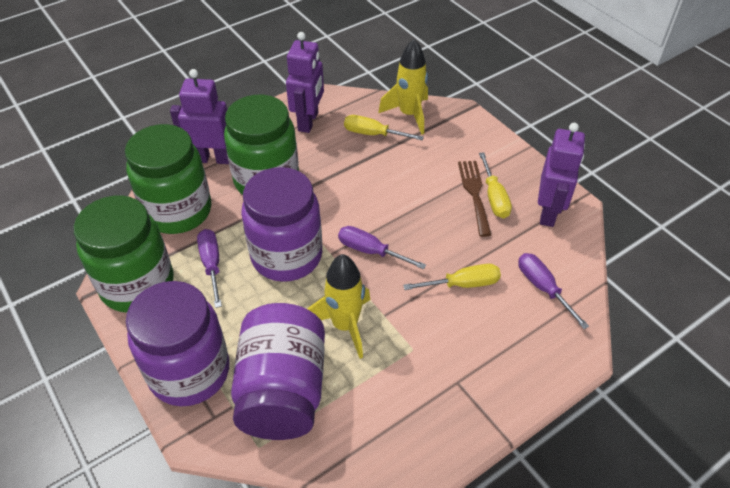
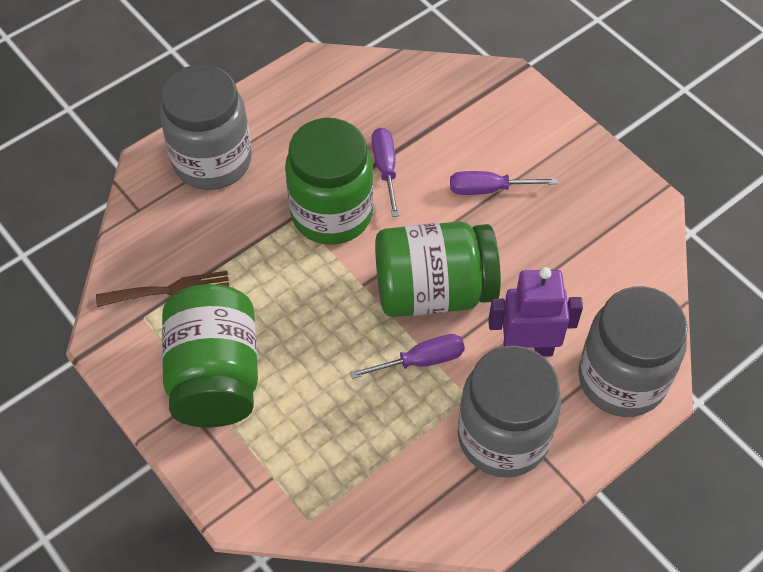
grey jar: none = 0 -> [160,65,252,190] [458,346,561,478] [578,286,688,417] = 3
purple jar: [126,281,230,406] [231,303,325,440] [241,167,322,282] = 3 -> none = 0
purple robot: [170,69,229,164] [286,32,324,133] [538,123,585,227] = 3 -> [488,267,583,357] = 1
yellow rocket: [307,254,370,359] [378,39,428,135] = 2 -> none = 0
yellow screwdriver: [344,115,424,140] [403,264,501,290] [479,152,512,218] = 3 -> none = 0

